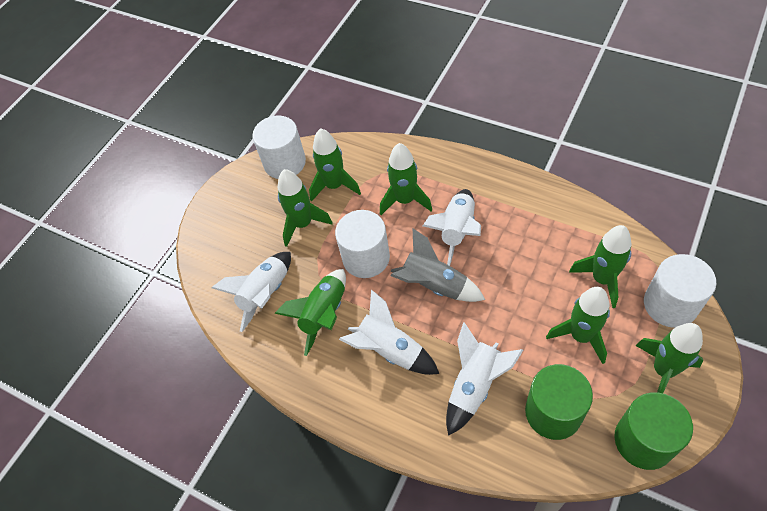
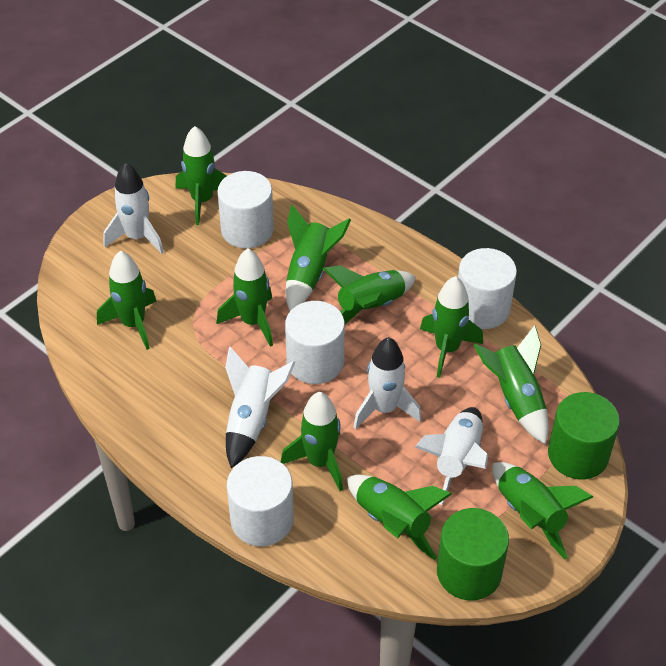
green rocket: [274,269,346,356] [278,169,333,247] [309,128,361,202] [380,143,432,215] [546,287,610,364] [569,225,631,308] [635,323,703,393] = 7 -> [97,251,157,350] [176,126,227,225] [216,249,273,347] [281,392,343,491] [286,205,351,311] [323,266,416,324] [347,475,452,560] [420,276,483,378] [474,325,549,445] [492,462,593,560] = 10
grey rocket: [390,229,485,302] = 1 -> none = 0
white cylinder: [252,115,306,179] [335,210,390,278] [644,254,716,328] = 3 -> [217,171,274,248] [227,456,294,546] [285,301,345,384] [458,248,517,329] = 4

